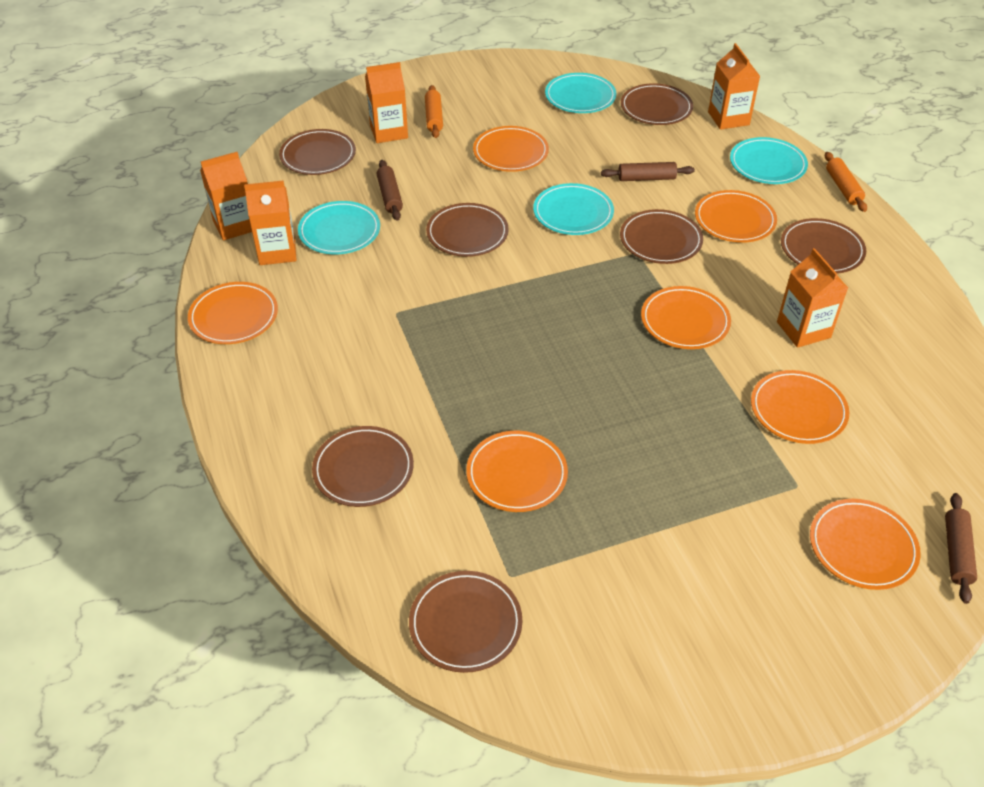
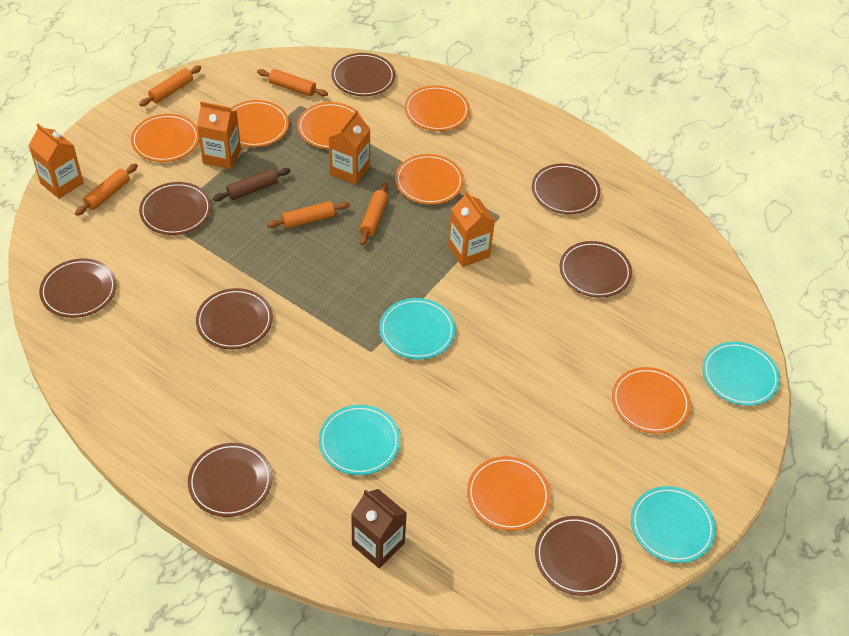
brown carton: none = 0 -> [351,489,407,568] = 1
brown plate: [279,129,356,175] [312,426,414,507] [409,571,522,673] [426,203,509,257] [620,209,703,264] [621,83,693,125] [781,218,866,274] = 7 -> [39,258,117,318] [139,182,211,235] [188,443,273,517] [196,288,273,349] [331,53,395,96] [532,163,600,214] [535,516,621,596] [560,241,632,298] = 8
brown rolling pin: [377,160,403,221] [601,162,695,181] [945,493,977,604] = 3 -> [213,168,290,201] = 1
orange carton: [200,152,252,240] [244,180,297,265] [365,62,408,143] [708,43,760,130] [777,248,848,348] = 5 -> [28,124,84,199] [197,101,241,169] [329,110,370,185] [448,191,495,267] = 4
orange rolling pin: [425,85,443,138] [825,152,867,212] = 2 -> [75,164,138,216] [139,65,201,106] [257,69,328,96] [267,201,350,229] [360,182,388,245] = 5

